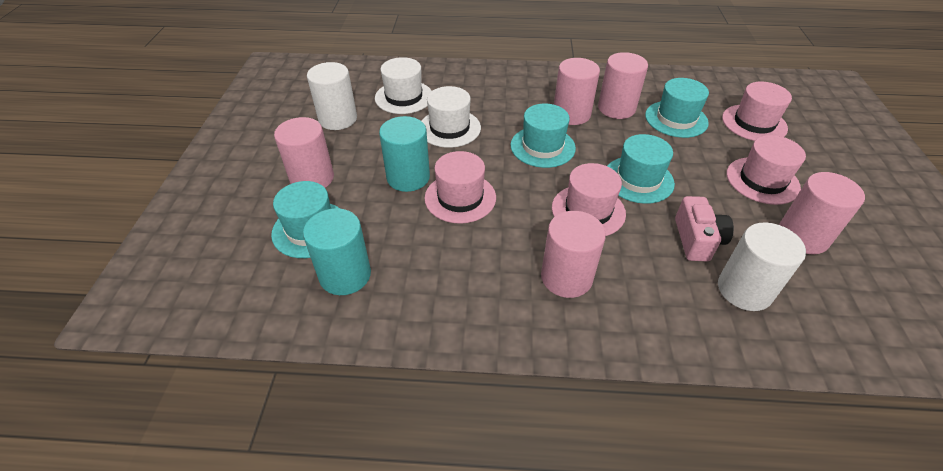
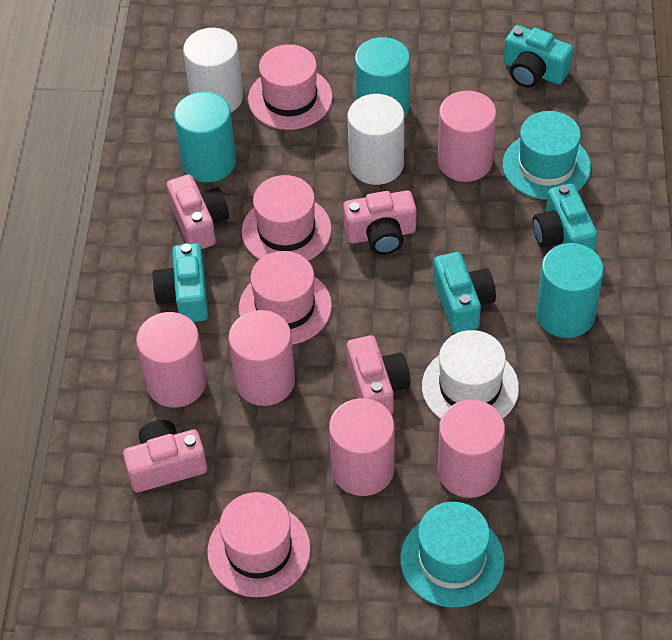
pink camera: [675,196,734,261] = 1 -> [123,420,207,492] [167,174,229,249] [343,190,416,255] [347,335,411,415] = 4
turquoise camera: none = 0 -> [152,243,209,322] [433,252,496,333] [504,25,573,88] [533,184,597,251] = 4
turquoise cylinder: [303,208,371,295] [379,116,430,192] = 2 -> [174,92,236,182] [355,37,410,118] [536,243,604,338] = 3
turquoise hat: [271,181,340,258] [510,104,576,168] [607,134,675,204] [645,78,709,138] = 4 -> [400,502,505,607] [503,111,591,200] = 2
white hat: [375,57,432,114] [422,86,481,148] = 2 -> [422,330,519,419] = 1

